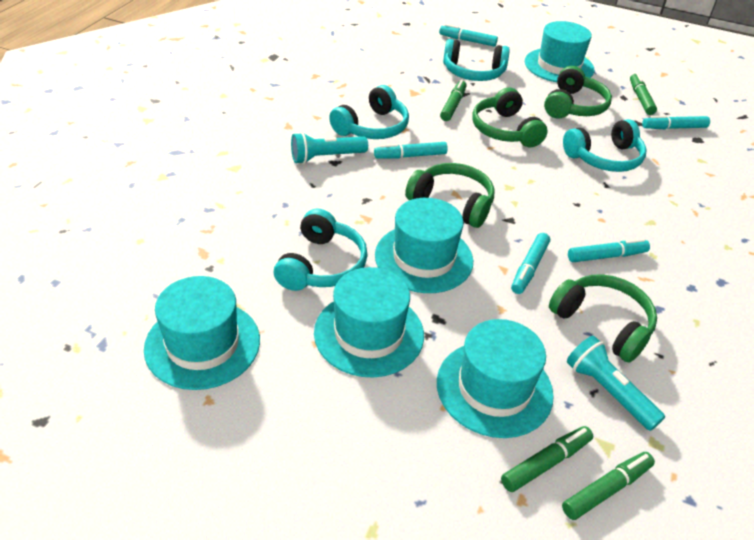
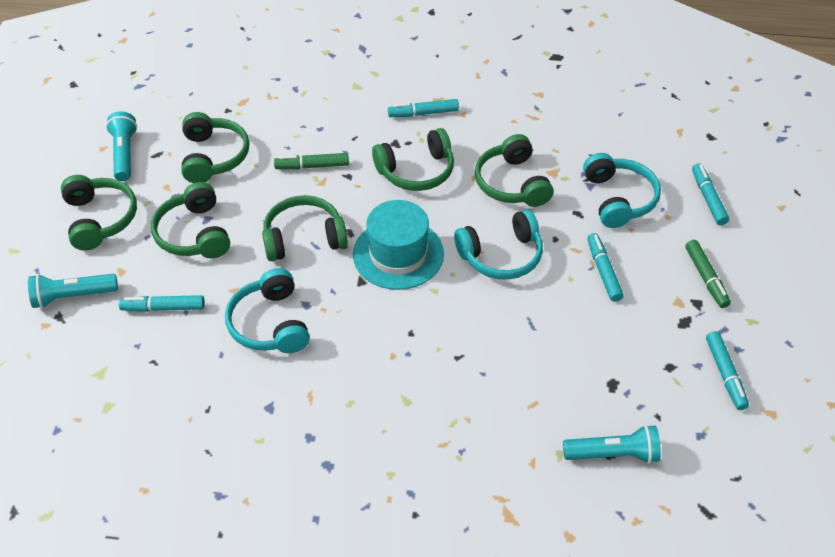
green headphones: [405,163,495,228] [472,88,547,147] [544,66,612,119] [549,274,657,362] = 4 -> [61,175,137,251] [151,182,230,258] [181,112,249,183] [262,195,348,261] [372,128,454,191] [475,134,553,207] = 6
green marker: [440,80,467,121] [501,426,593,492] [562,452,655,520] [630,73,657,115] = 4 -> [274,153,349,169] [685,240,731,308] = 2
turquoise flashlight: [291,132,368,164] [567,336,665,431] = 2 -> [28,274,118,308] [106,111,137,181] [563,425,661,464] = 3
turquoise hat: [144,276,260,390] [314,267,424,378] [375,198,473,293] [437,319,554,438] [525,21,594,82] = 5 -> [353,200,444,290] = 1
turquoise headphones: [274,208,368,291] [329,85,409,139] [443,39,510,81] [563,119,647,172] = 4 -> [225,268,310,353] [454,209,543,280] [583,153,661,228] = 3

